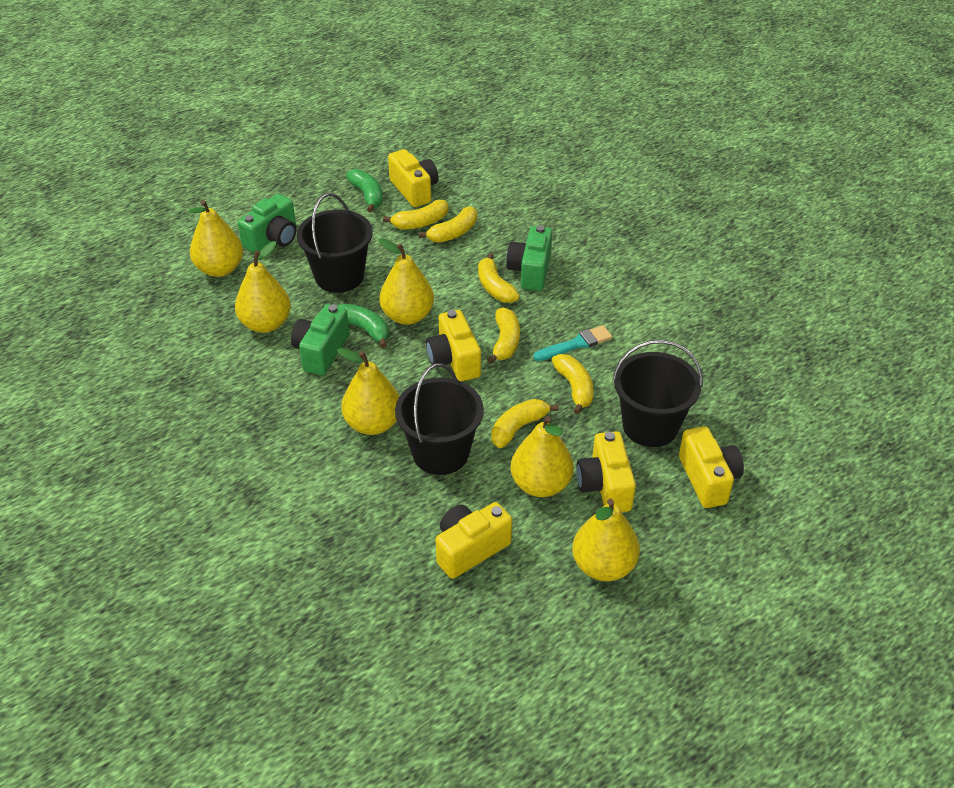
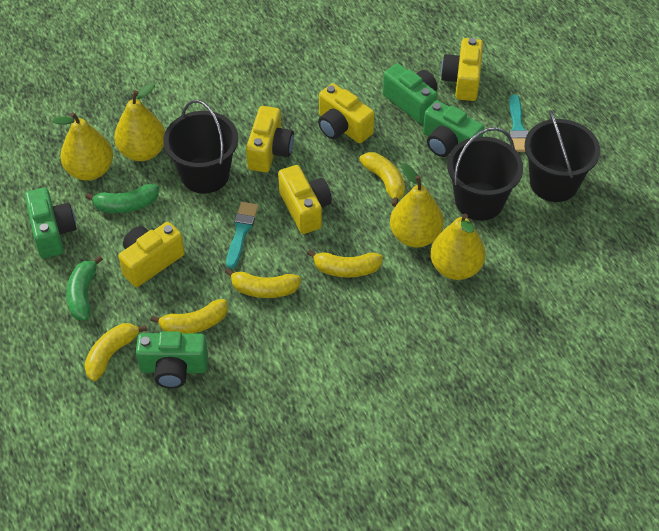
green camera: [238,194,296,253] [291,304,349,375] [506,225,552,291] = 3 -> [25,188,77,258] [136,331,208,388] [383,63,438,124] [423,100,484,157] = 4
turquoise brush: [534,325,612,361] = 1 -> [226,202,258,269] [509,94,528,152] = 2
yellow banana: [383,200,449,229] [419,206,477,243] [478,253,520,303] [487,308,520,364] [491,399,559,448] [552,354,594,414] = 6 -> [84,323,148,381] [150,299,228,334] [225,268,301,298] [307,249,383,278] [359,152,405,207] = 5
yellow pear: [188,200,243,277] [235,241,291,333] [337,348,399,435] [378,238,434,325] [511,416,574,497] [572,499,640,581] = 6 -> [52,112,113,181] [114,83,165,161] [390,163,444,248] [430,213,486,280] = 4

